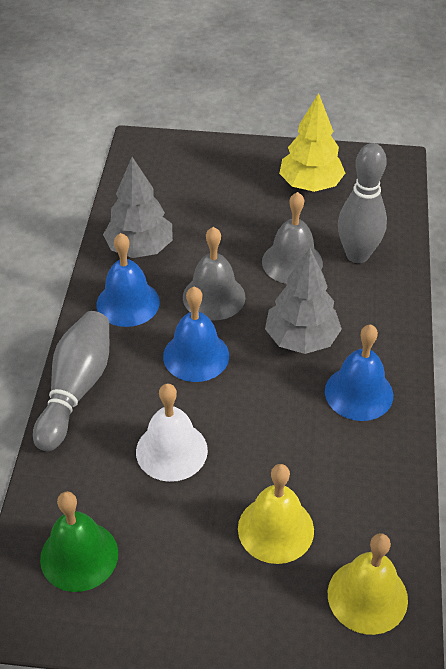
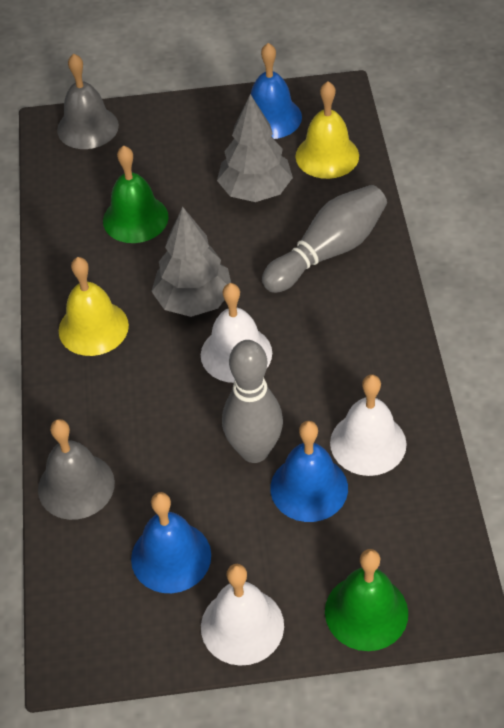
green bell: [40,491,118,592] = 1 -> [103,145,168,243] [325,549,408,651] = 2
white bell: [136,383,208,482] = 1 -> [201,283,272,383] [201,564,284,666] [330,375,406,476] = 3
yellow tree: [279,93,345,192] = 1 -> none = 0

